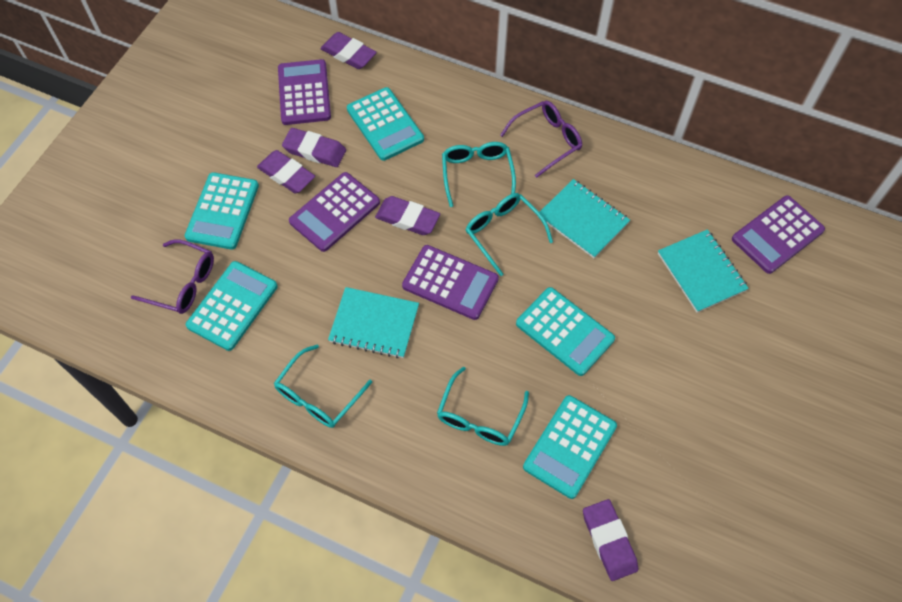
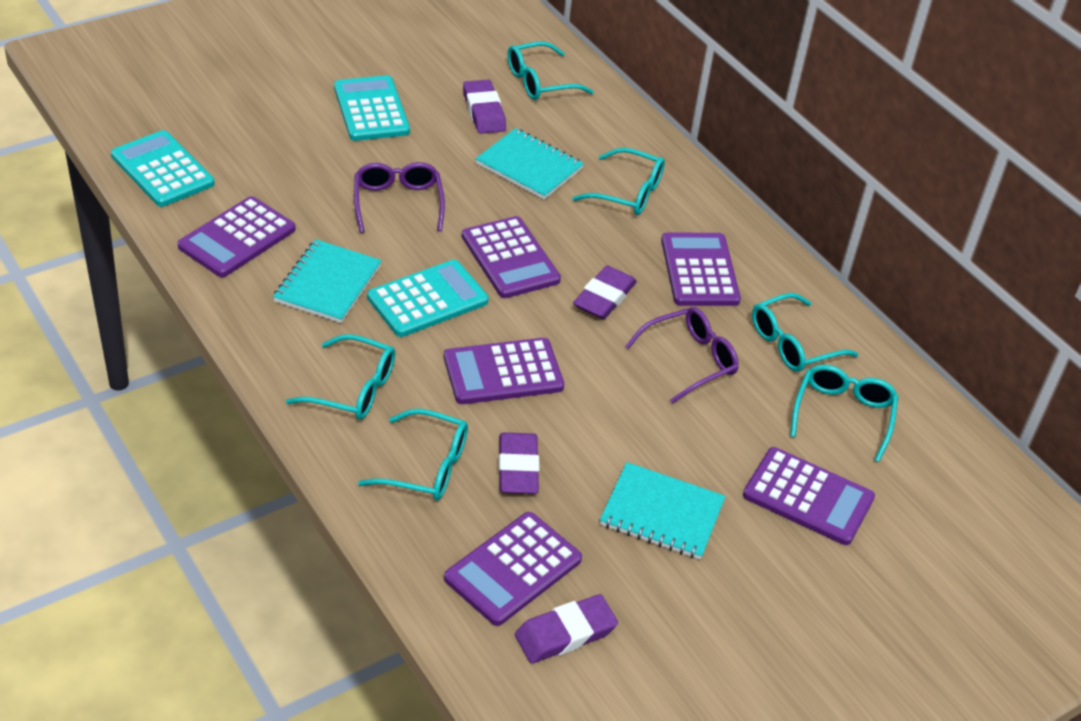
purple calculator: [278,59,331,125] [289,172,380,252] [402,245,499,320] [732,195,825,274] = 4 -> [177,196,296,277] [444,338,564,404] [444,512,582,626] [462,216,561,298] [661,232,741,306] [743,447,875,545] = 6
purple eraser: [257,150,315,193] [282,128,346,167] [320,32,377,69] [375,196,440,235] [583,499,638,581] = 5 -> [463,80,506,134] [499,432,540,494] [515,594,618,663] [573,266,637,319] = 4
turquoise calculator: [185,172,259,250] [186,261,278,351] [347,87,424,161] [516,287,615,376] [523,395,617,499] = 5 -> [111,130,215,207] [334,75,410,141] [367,260,489,337] = 3
turquoise glasses: [274,345,372,428] [437,366,529,446] [442,142,516,207] [466,193,553,276] = 4 -> [286,334,395,420] [358,409,468,501] [508,41,594,100] [572,148,665,215] [752,293,858,372] [790,365,898,462] = 6

